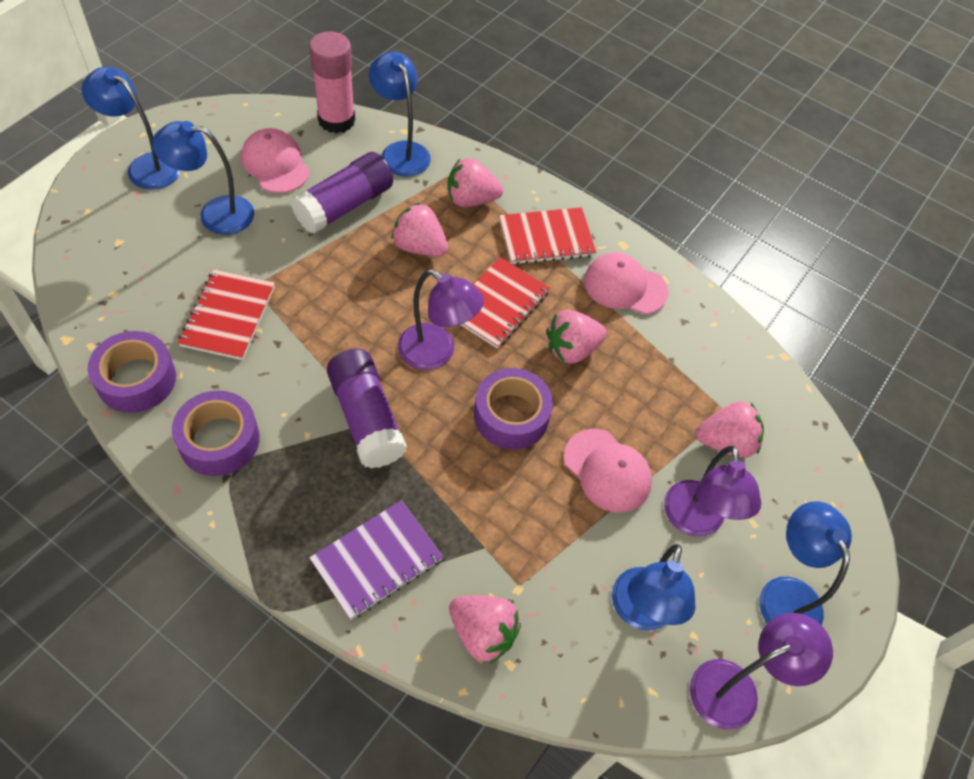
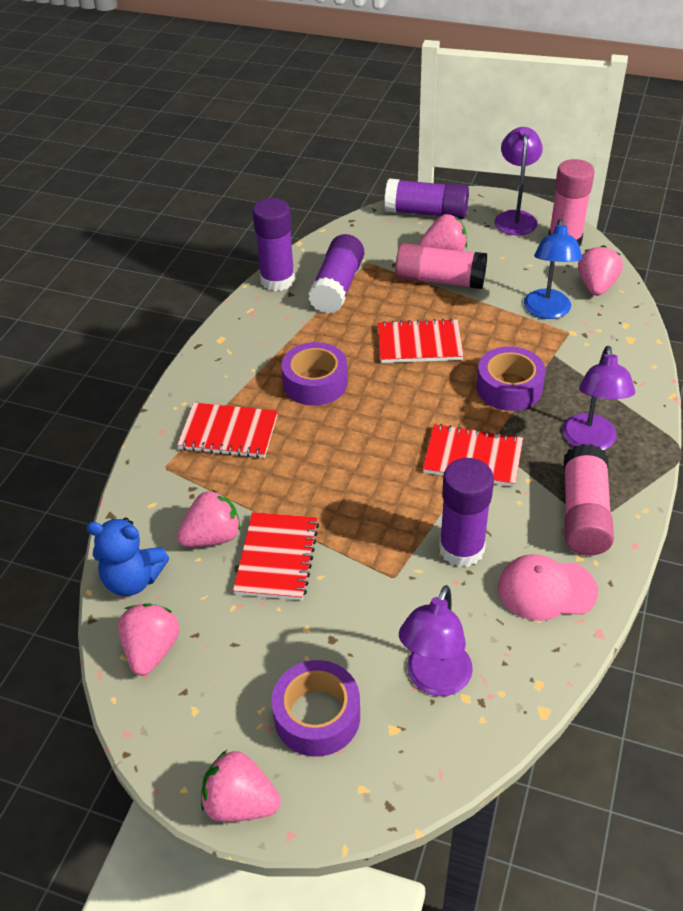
blue lamp: [82,66,181,189] [152,121,254,235] [369,52,431,177] [612,544,696,631] [759,501,852,625] = 5 -> [524,219,582,319] = 1
blue teddy bear: none = 0 -> [86,518,169,596] = 1
pink cap: [241,128,310,193] [563,429,652,513] [584,253,669,314] = 3 -> [498,554,598,621] = 1
pink glue stick: [309,32,355,133] = 1 -> [395,243,487,289] [549,159,595,247] [564,444,614,555] = 3
purple glue stick: [291,152,393,234] [327,349,407,468] = 2 -> [253,198,295,291] [308,234,364,314] [384,178,469,219] [439,458,494,567] = 4
purple notebook: [309,500,443,620] = 1 -> none = 0
red notebook: [178,269,275,360] [460,257,550,349] [499,207,596,265] = 3 -> [177,403,278,458] [233,512,319,600] [378,319,464,363] [423,424,523,487] = 4

